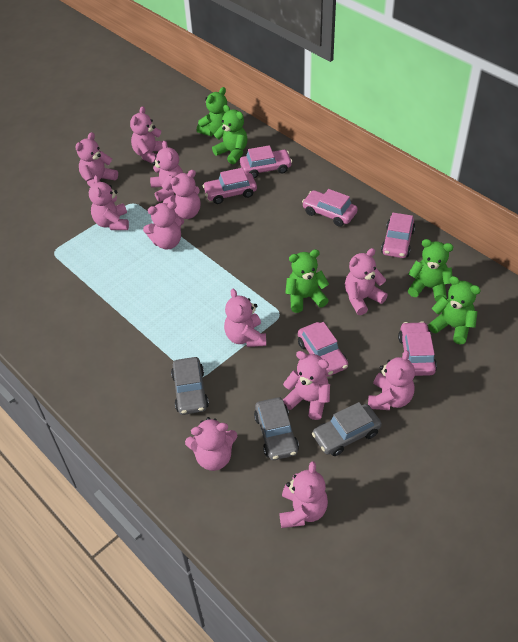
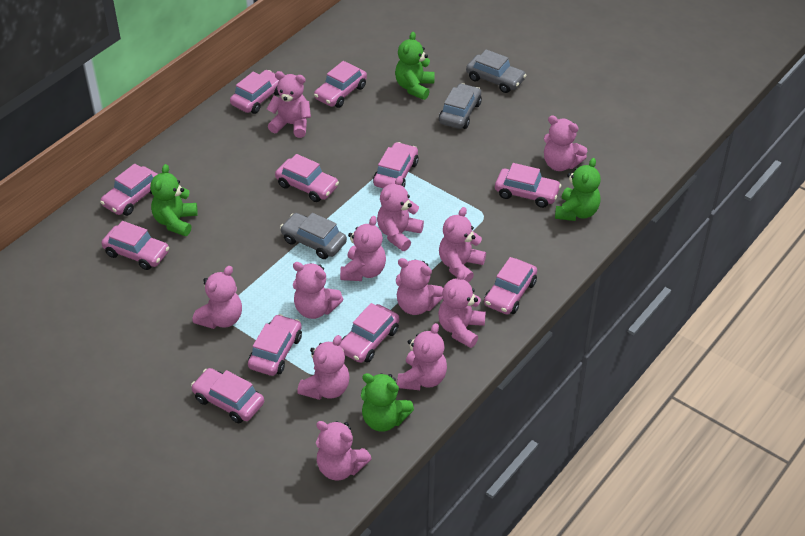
green teddy bear: [197,87,227,136] [212,105,248,164] [285,249,329,313] [408,239,453,302] [428,276,481,345] = 5 -> [150,164,198,236] [361,373,414,432] [395,32,435,100] [555,158,601,221] = 4
pink car: [203,168,257,204] [240,145,292,178] [298,322,348,377] [302,189,358,227] [381,213,415,258] [398,322,437,376] = 6 -> [100,164,157,216] [101,221,169,270] [191,368,264,423] [230,70,279,114] [248,314,302,376] [275,154,339,202] [314,61,367,108] [339,303,399,363] [373,142,419,188] [484,257,537,315] [495,163,561,208] = 11

